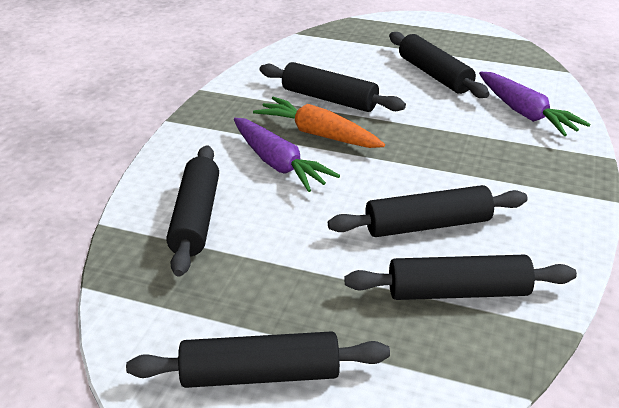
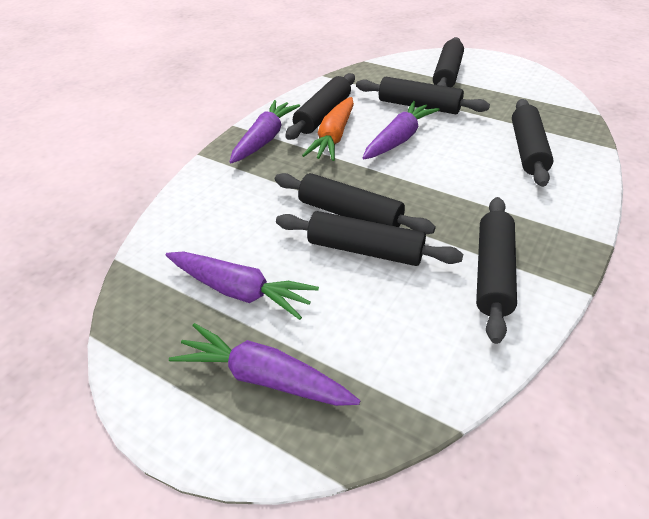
black rolling pin: [126,331,390,388] [166,145,219,277] [259,62,406,112] [328,185,528,237] [344,255,577,300] [389,32,490,98] = 6 -> [275,173,436,234] [276,211,463,266] [286,73,355,140] [356,77,490,114] [433,37,464,87] [476,197,517,344] [512,99,554,187] = 7
purple carrot: [234,118,340,192] [479,72,591,136] = 2 -> [166,251,319,320] [169,323,360,406] [229,100,300,163] [362,101,440,159] = 4

